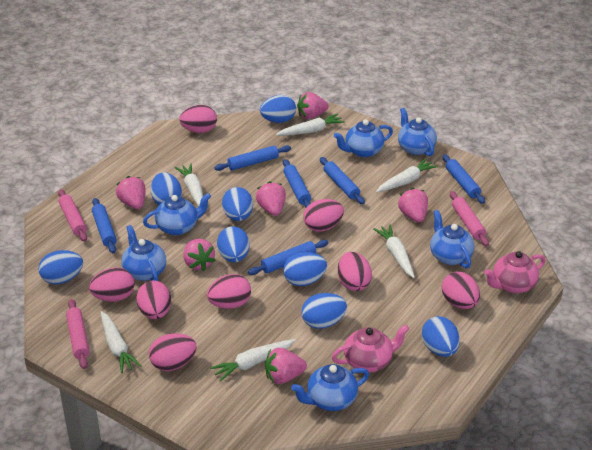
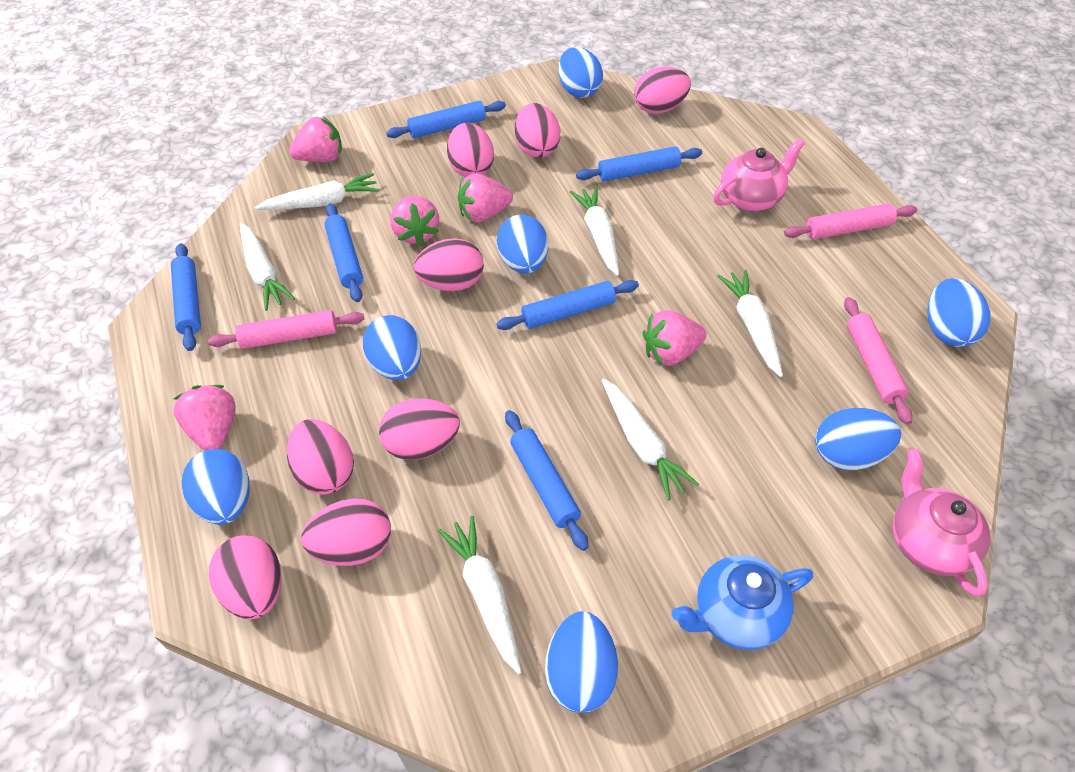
blue egg: [38,250,83,284] [151,172,182,205] [217,226,250,262] [222,187,253,221] [260,95,296,123] [283,252,327,286] [301,293,347,329] [422,316,460,357] = 8 -> [182,449,250,525] [363,315,421,380] [497,215,548,273] [545,611,618,713] [558,47,603,98] [815,408,901,470] [927,278,990,347] = 7
blue teapot: [121,225,166,281] [143,193,211,235] [291,364,369,411] [334,120,393,157] [398,108,437,156] [430,210,474,268] = 6 -> [672,555,813,650] = 1
pink strawberry: [116,176,146,209] [183,239,216,271] [256,181,286,216] [265,348,307,384] [297,92,329,119] [398,188,428,222] = 6 -> [173,385,236,451] [289,116,342,162] [390,196,439,246] [458,173,513,222] [643,310,706,366] = 5

